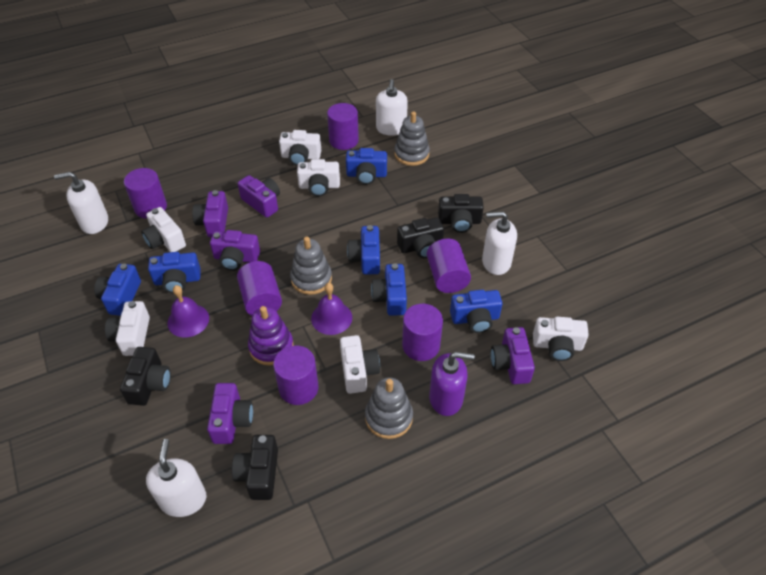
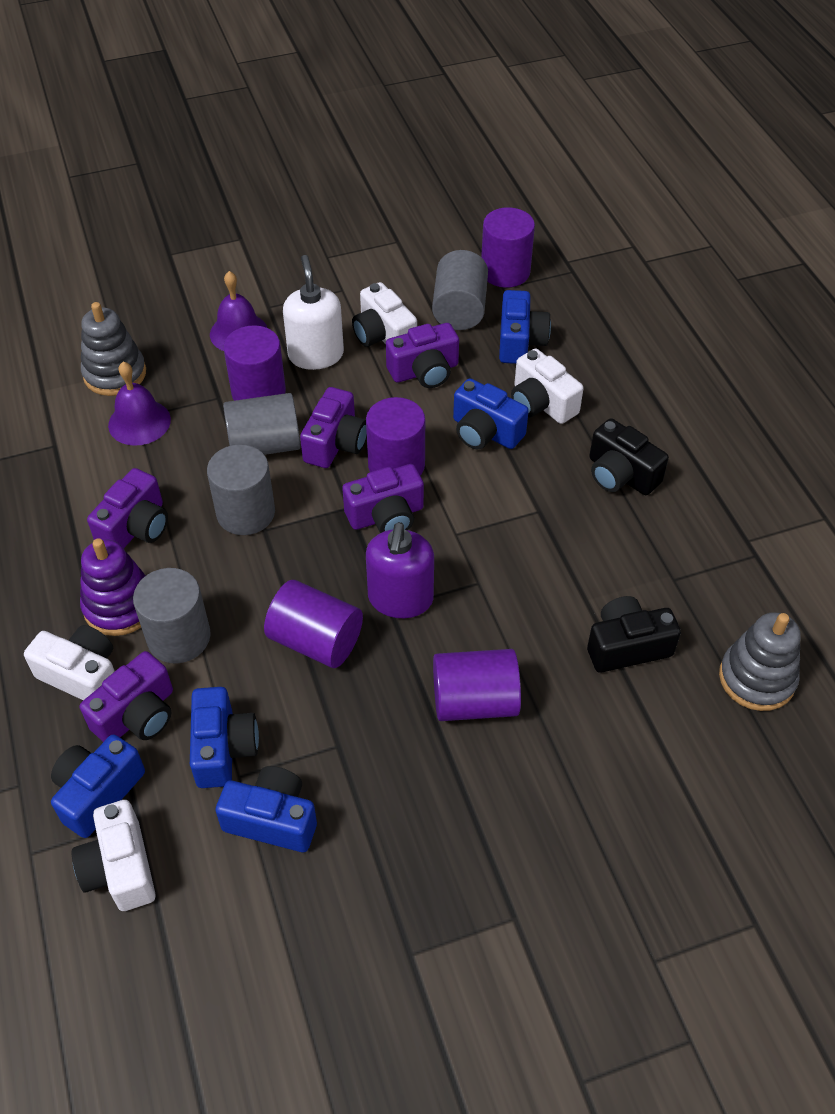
black camera: [120,347,171,406] [232,435,278,500] [397,217,444,258] [438,194,484,233] = 4 -> [587,596,681,673] [589,418,669,495] = 2
blue camera: [94,264,141,316] [148,252,201,293] [346,148,387,185] [347,225,380,275] [371,263,407,316] [450,290,502,333] = 6 -> [51,734,145,838] [190,687,259,788] [215,766,317,852] [453,378,529,449] [499,290,551,364] = 5
grey cylinder: none = 0 -> [133,568,211,663] [207,444,275,535] [223,393,301,455] [432,250,488,330] = 4
grey stacking toy: [290,237,332,295] [365,377,413,439] [394,111,430,166] = 3 -> [81,302,146,396] [719,612,801,711] = 2
purple cylinder: [124,168,167,219] [237,261,282,316] [273,345,319,405] [327,103,359,150] [402,304,443,361] [427,238,471,293] = 6 -> [224,325,286,401] [264,580,363,668] [366,397,425,475] [433,649,521,721] [481,207,535,288] = 5
white camera: [105,301,150,356] [141,207,186,252] [279,130,321,166] [297,159,340,196] [340,335,380,394] [533,317,589,361] = 6 -> [24,625,115,700] [72,800,156,911] [352,282,417,347] [511,349,584,424] = 4
white soap dispenser: [54,172,108,234] [146,439,206,517] [376,79,408,136] [482,211,517,275] = 4 -> [283,255,344,370] = 1

